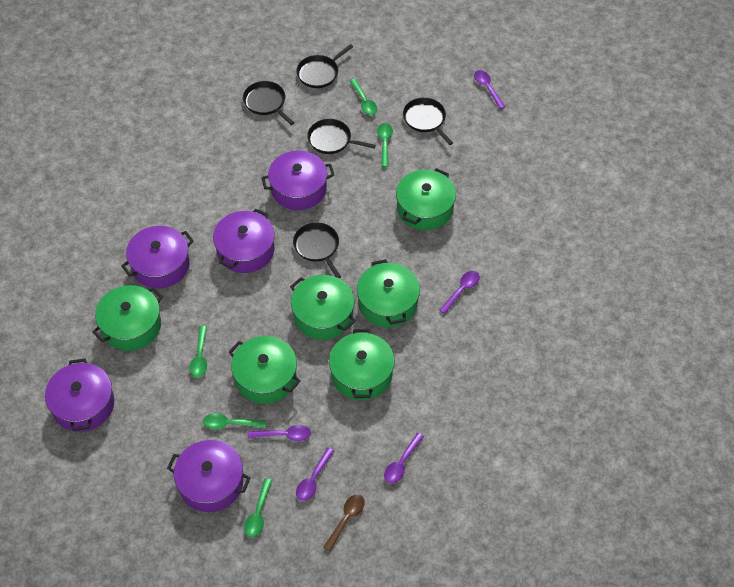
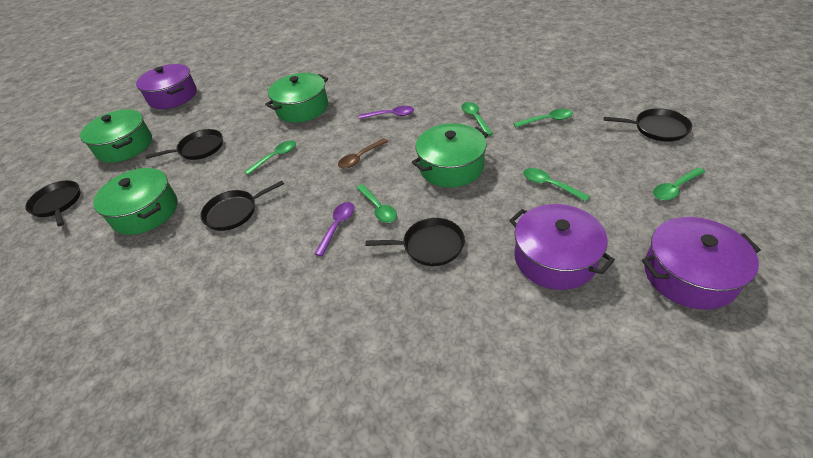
green pot: [92,285,163,351] [229,336,301,404] [290,275,356,340] [329,329,395,400] [357,259,420,327] [396,168,456,230] = 6 -> [80,109,152,163] [93,168,177,235] [265,73,328,123] [412,123,488,188] = 4
green spoon: [190,326,207,377] [203,413,266,429] [244,478,272,537] [350,79,377,115] [377,123,393,168] = 5 -> [244,140,296,175] [357,184,397,223] [461,102,493,136] [514,109,573,127] [523,168,590,201] [653,167,705,200] = 6
purple pot: [45,358,114,432] [121,226,194,289] [167,440,251,512] [213,209,275,273] [261,150,334,210] = 5 -> [136,64,197,109] [509,204,615,290] [642,217,761,310] = 3
purple spoon: [248,425,311,441] [296,448,334,501] [384,433,424,483] [439,271,480,314] [474,70,505,109] = 5 -> [314,202,354,256] [359,106,414,119] = 2

